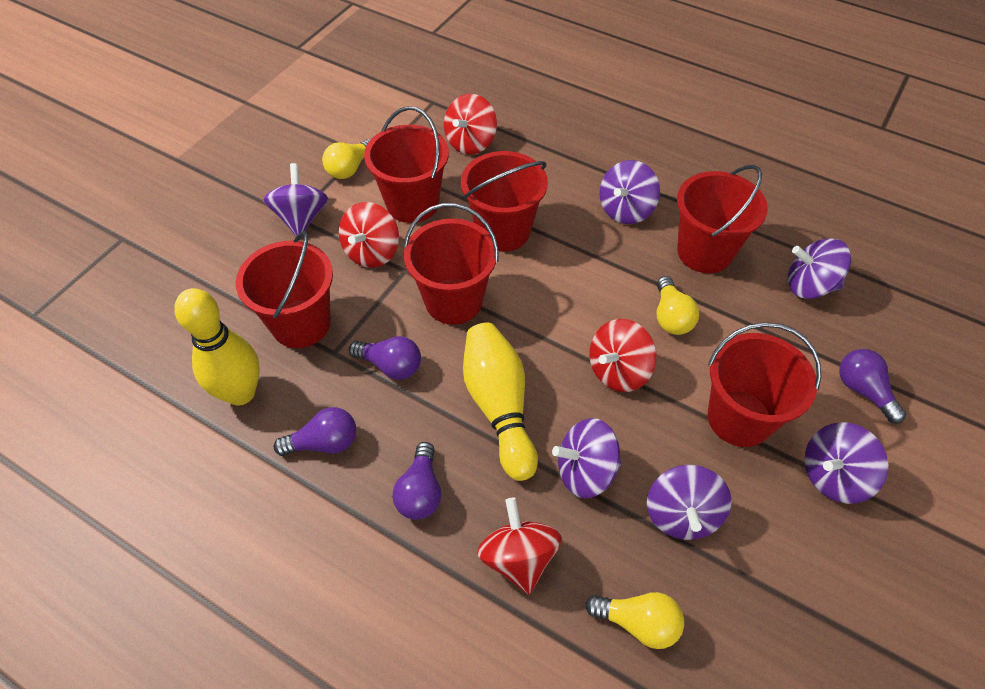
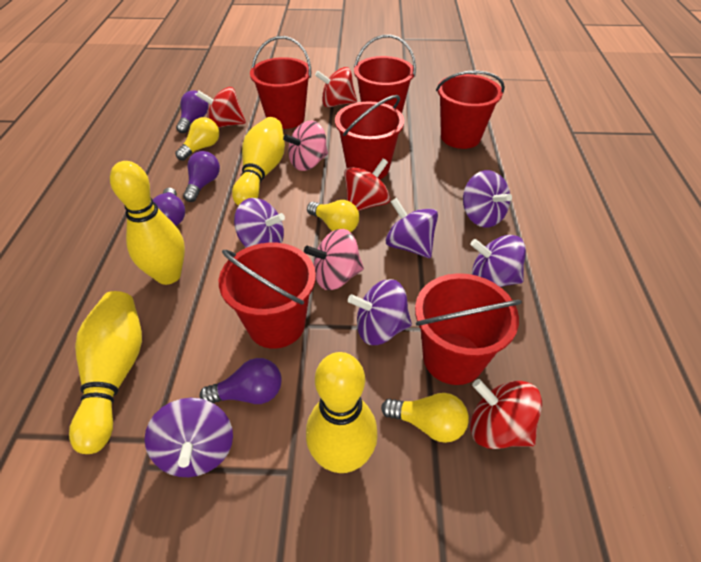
pink spinning top: none = 0 -> [283,120,328,171] [304,229,364,290] = 2
yellow bowling pin: [174,288,260,405] [463,323,538,481] = 2 -> [69,291,142,454] [110,161,185,285] [232,117,285,206] [306,352,378,473] = 4

